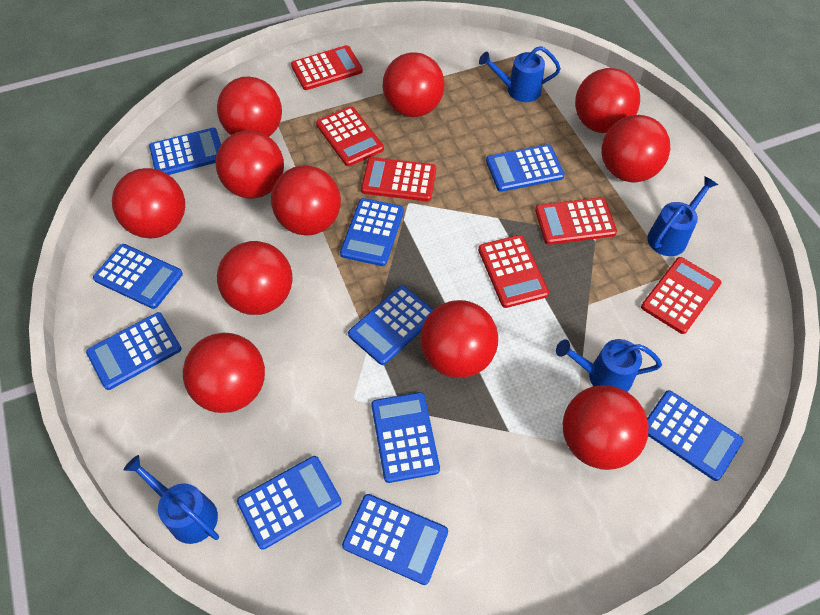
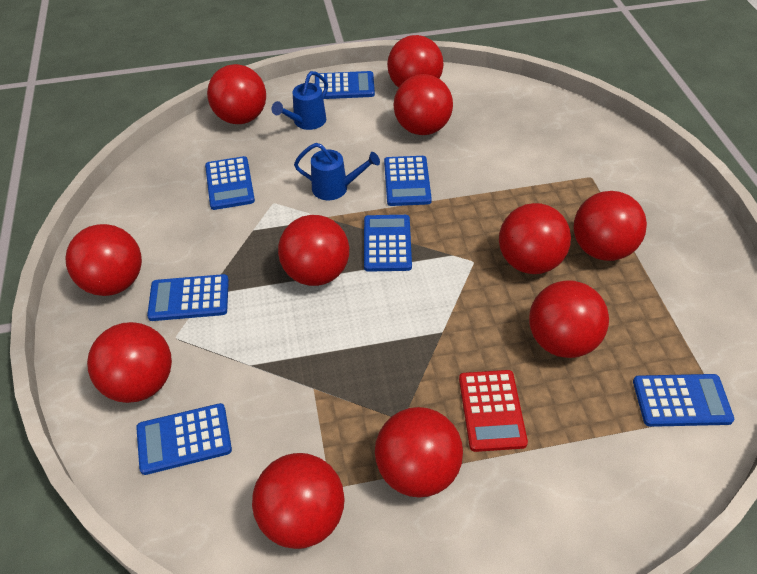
blue calculator: [86,312,182,390] [93,244,183,309] [149,128,221,175] [237,456,342,550] [340,198,404,266] [342,494,448,585] [348,285,434,365] [371,392,440,483] [486,144,565,192] [647,390,743,481] = 10 -> [136,403,232,475] [147,274,229,321] [205,156,255,210] [315,71,375,99] [364,215,412,272] [384,156,432,206] [633,374,734,427] = 7
blue watering can: [123,455,219,544] [479,46,561,102] [556,339,662,392] [648,176,718,256] = 4 -> [272,71,328,130] [294,143,380,200] = 2
red calculator: [291,45,363,90] [316,106,384,166] [361,157,436,201] [478,235,549,308] [535,197,617,245] [641,257,722,334] = 6 -> [459,370,528,452] = 1

